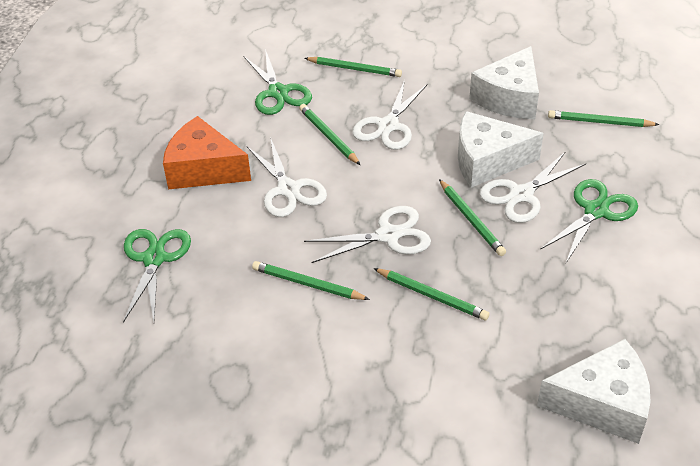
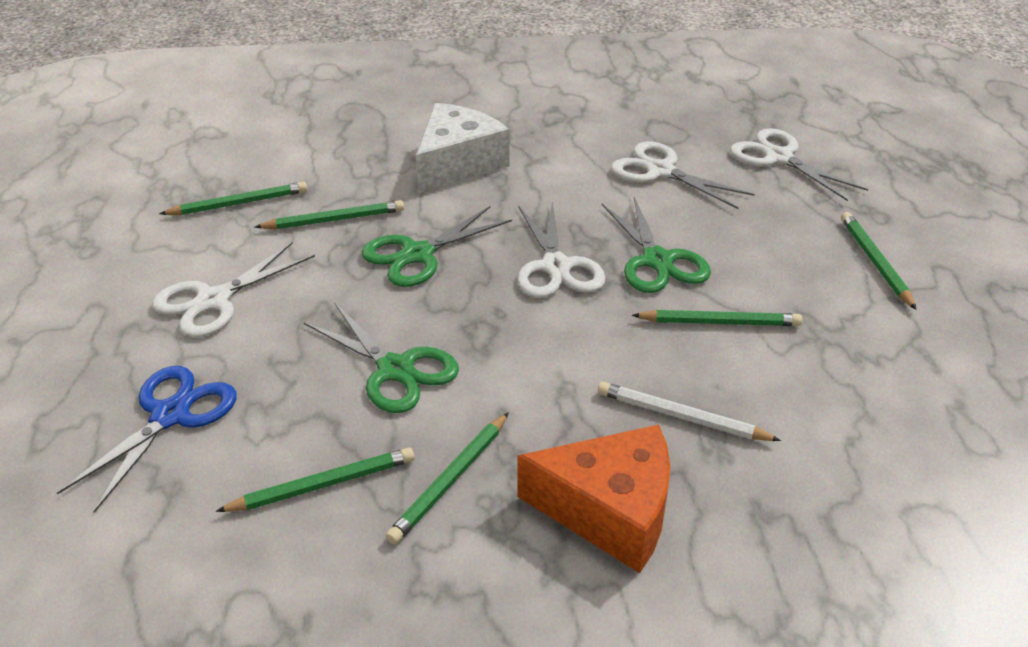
blue scissors: none = 0 -> [57,366,237,513] = 1
white cheese: [458,111,544,188] [469,46,539,119] [537,339,651,444] = 3 -> [416,103,510,193] = 1
white pencil: none = 0 -> [598,382,781,441] = 1

